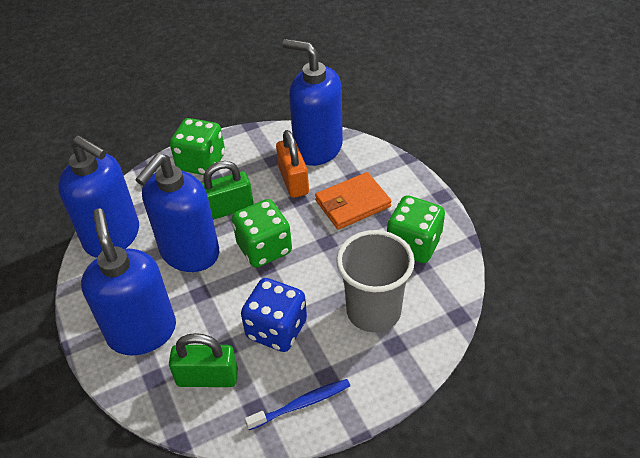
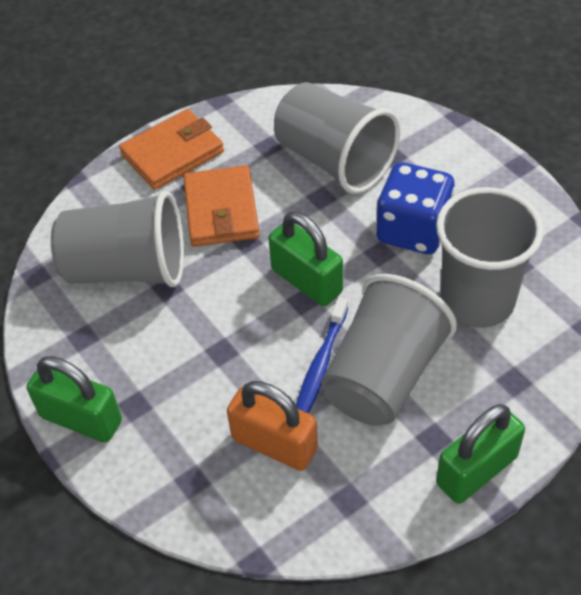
blue soap dispenser: [58,135,139,258] [81,209,176,356] [135,153,219,272] [282,39,343,166] = 4 -> none = 0
green dice: [170,118,225,175] [232,199,292,268] [387,195,445,263] = 3 -> none = 0
green padlock: [169,333,238,387] [202,161,254,220] = 2 -> [27,356,122,443] [268,212,343,306] [436,404,525,504] = 3
grey cup: [336,230,415,332] = 1 -> [51,191,184,287] [274,82,400,194] [321,274,457,426] [436,187,544,328] = 4
orange wallet: [315,172,391,230] = 1 -> [119,109,224,190] [183,165,260,247] = 2

